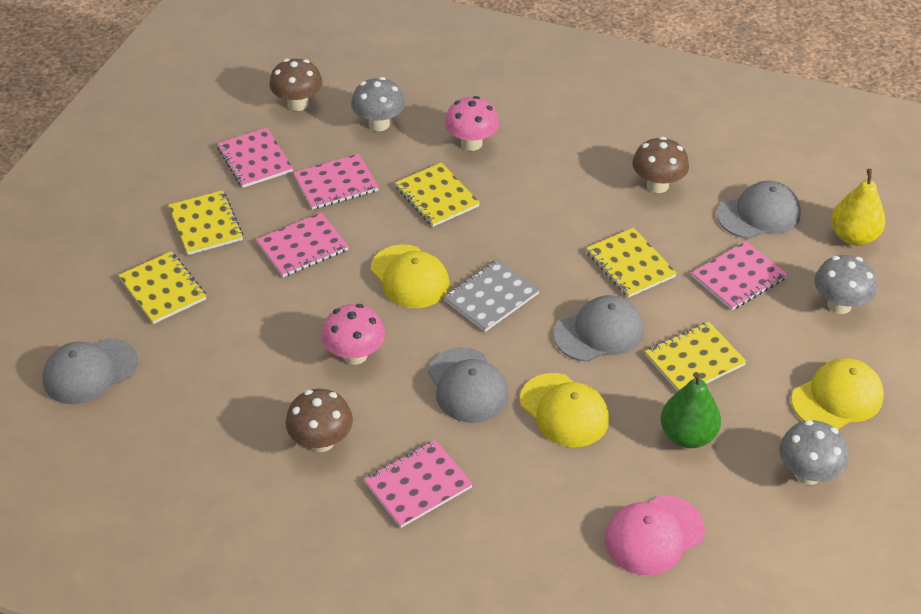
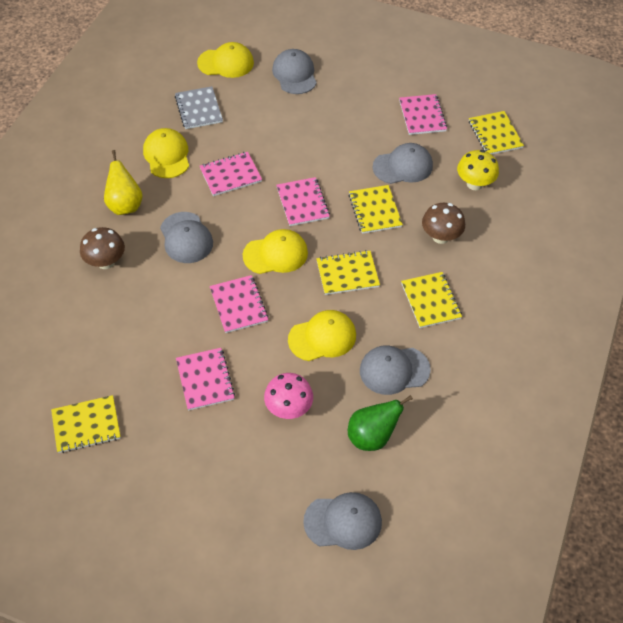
brown mushroom: [269,59,323,111] [285,389,353,452] [632,137,689,193] = 3 -> [80,227,125,269] [422,203,465,244] = 2
grey cap: [42,338,138,404] [428,348,508,423] [554,295,644,362] [717,181,801,239] = 4 -> [160,212,213,263] [272,49,317,94] [303,492,382,550] [360,346,431,395] [373,143,433,184] = 5
grey mushroom: [351,77,405,131] [779,420,849,485] [814,255,877,314] = 3 -> none = 0
pink cap: [605,495,705,576] = 1 -> none = 0
pink mushroom: [322,304,385,365] [445,96,499,151] = 2 -> [264,373,313,419] = 1
yellow cap: [371,244,450,308] [520,373,609,447] [791,358,884,429] = 3 -> [143,128,189,178] [197,42,254,78] [243,229,308,274] [288,310,356,361] = 4
yellow mushroom: none = 0 -> [457,150,499,190] = 1

